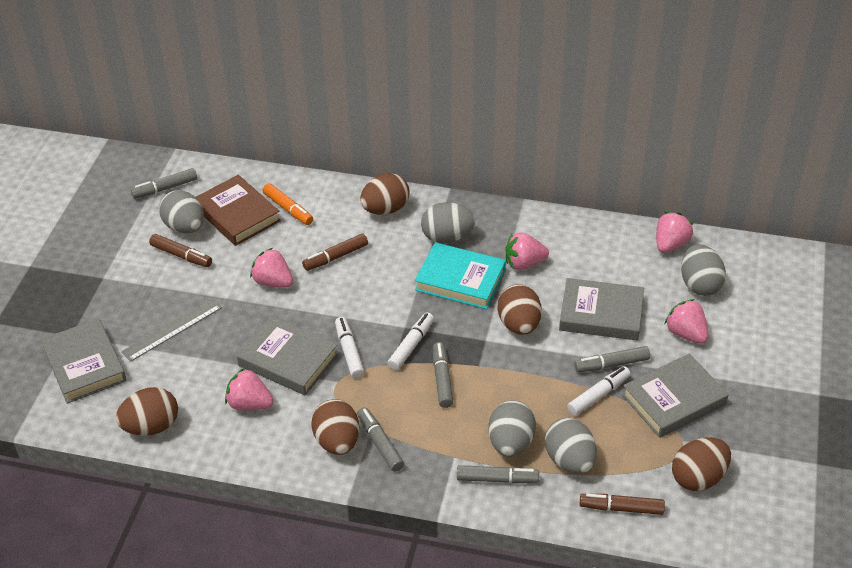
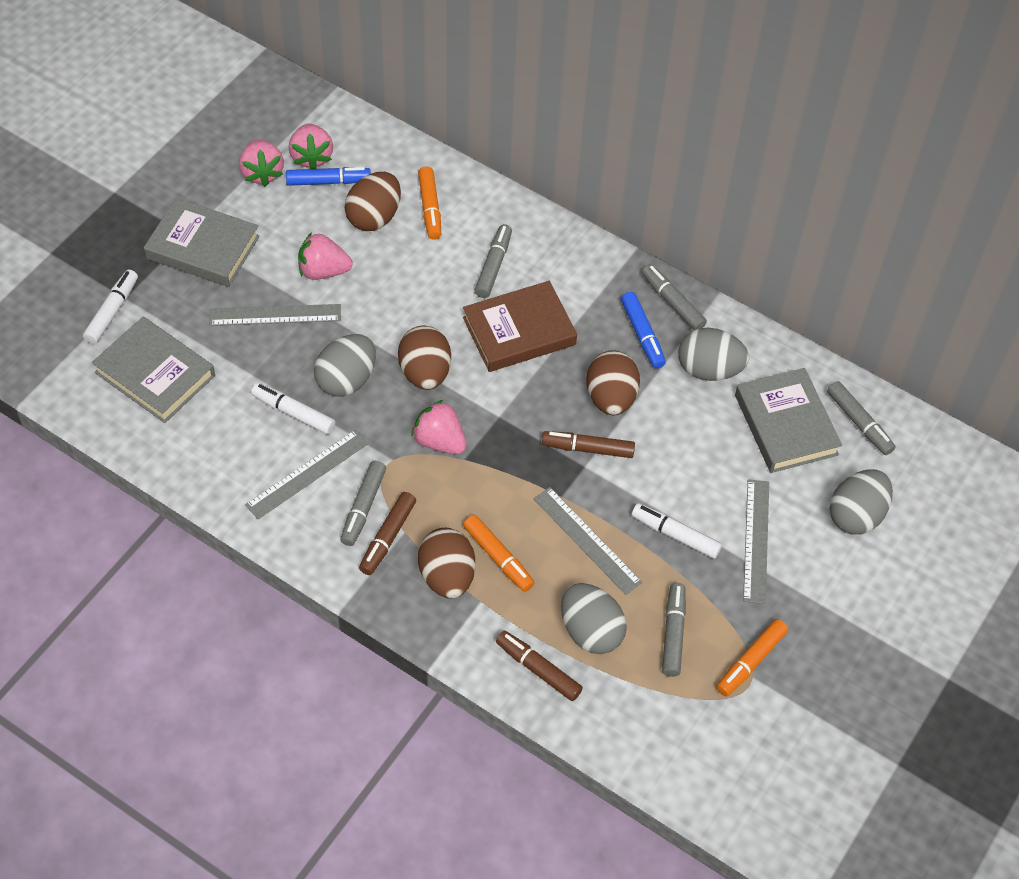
blue marker: none = 0 -> [286,167,371,186] [621,292,666,368] = 2
brown egg: [116,387,178,435] [311,399,359,455] [360,173,410,215] [498,284,542,335] [672,437,731,491] = 5 -> [344,172,401,231] [398,326,451,390] [418,528,475,599] [586,350,640,415] = 4
grey book: [41,318,127,404] [237,316,338,395] [559,278,644,340] [622,353,729,438] = 4 -> [92,317,215,423] [144,198,260,287] [735,368,842,473] = 3
grey egg: [159,190,204,234] [421,202,476,243] [488,400,536,457] [545,418,597,474] [681,244,726,296] = 5 -> [314,334,376,397] [561,583,627,654] [678,328,749,381] [829,469,893,535] = 4
grey ruler: [121,298,222,362] = 1 -> [209,304,341,326] [245,430,368,519] [534,487,642,595] [743,479,769,604] = 4
orange marker: [263,183,313,225] = 1 -> [418,166,441,240] [463,515,534,592] [716,619,788,696] = 3
pink strawberry: [225,368,273,410] [250,248,293,288] [506,232,549,270] [656,212,693,253] [664,299,709,344] = 5 -> [239,139,284,187] [289,124,333,169] [298,232,353,280] [411,400,467,454] = 4
turquoise book: [415,242,506,309] = 1 -> none = 0

